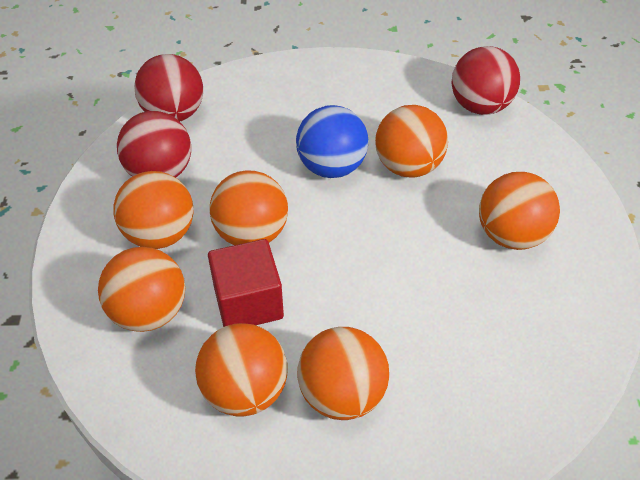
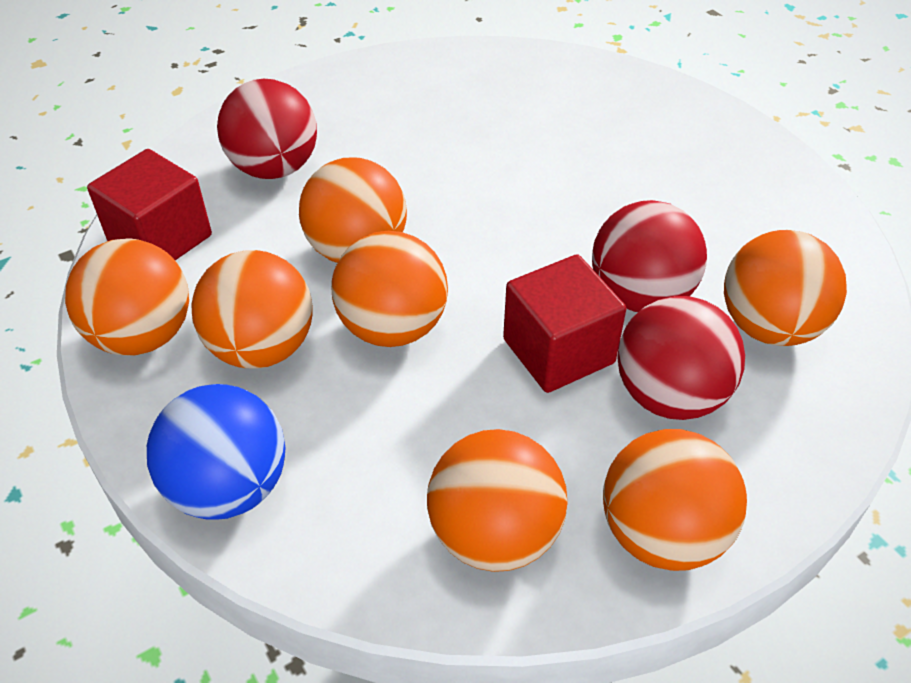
red cube: [208,239,284,327] = 1 -> [87,149,212,260] [503,254,626,393] = 2

